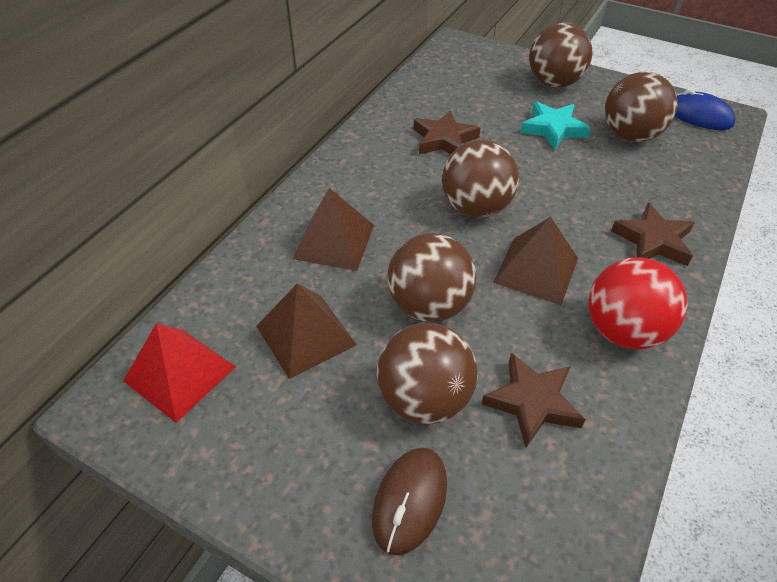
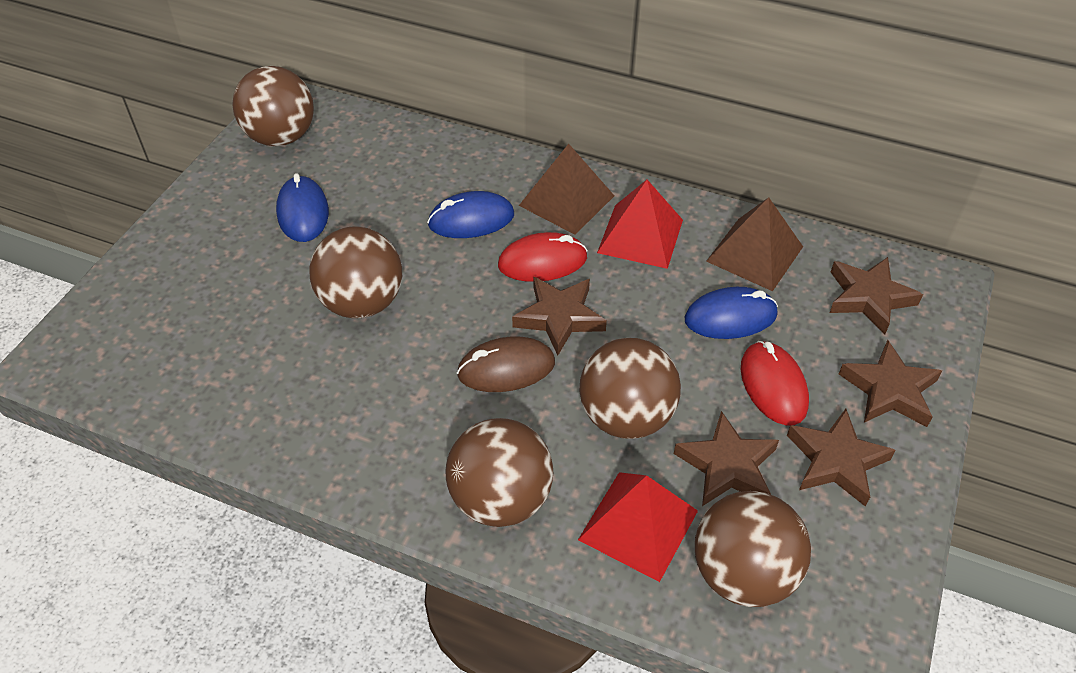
blue mouse: [675,89,736,130] = 1 -> [276,173,329,242] [427,191,514,238] [685,287,778,339] = 3
brown pyramid: [256,283,357,379] [293,188,374,271] [493,217,578,305] = 3 -> [519,144,614,235] [706,197,803,291] = 2
brown star: [413,110,481,154] [482,353,586,448] [611,203,695,266] = 3 -> [512,277,607,356] [674,411,779,506] [787,409,896,507] [830,257,923,334] [839,340,942,427] = 5
red ball: [588,257,688,349] = 1 -> none = 0
red mouse: none = 0 -> [498,232,588,282] [741,341,809,425] = 2
red pyramid: [123,323,236,423] = 1 -> [578,472,698,582] [597,180,683,269] = 2
turquoise star: [520,102,591,150] = 1 -> none = 0

